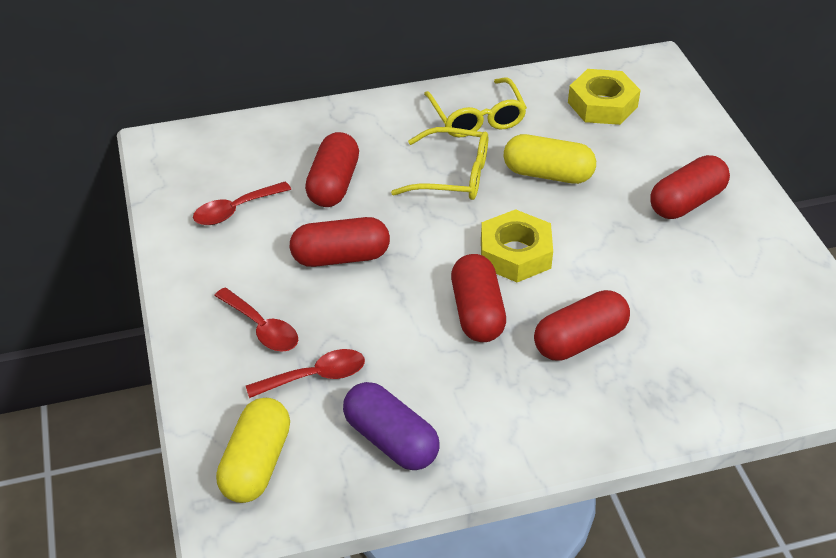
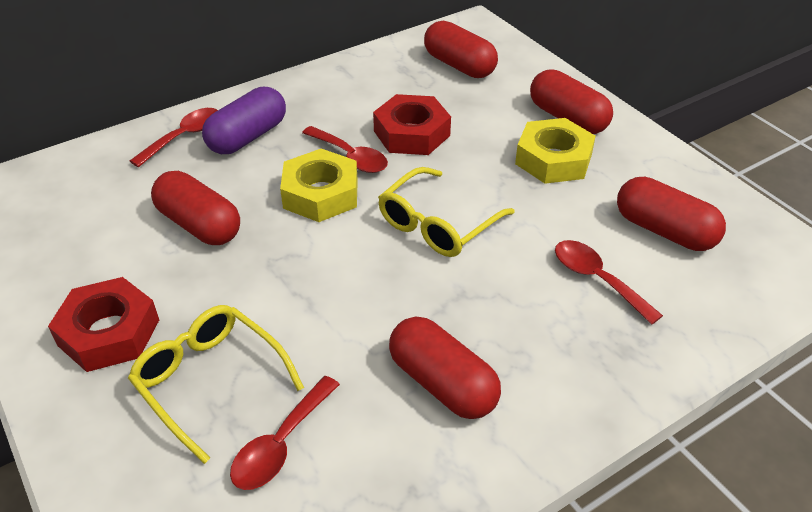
red nut: none = 0 -> [48,277,159,372] [373,94,451,155] = 2
red spoon: [193,182,291,225] [214,288,298,351] [246,349,365,398] = 3 -> [130,108,218,167] [230,376,340,490] [302,126,388,173] [555,240,663,325] = 4
yellow capsule: [216,398,290,503] [504,134,596,184] = 2 -> none = 0

